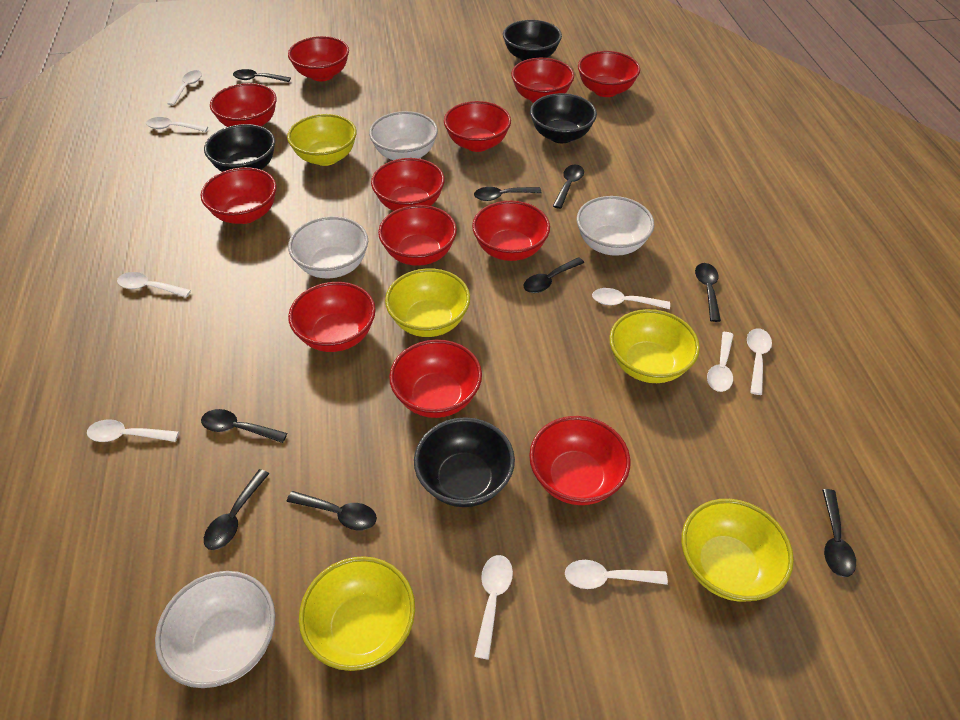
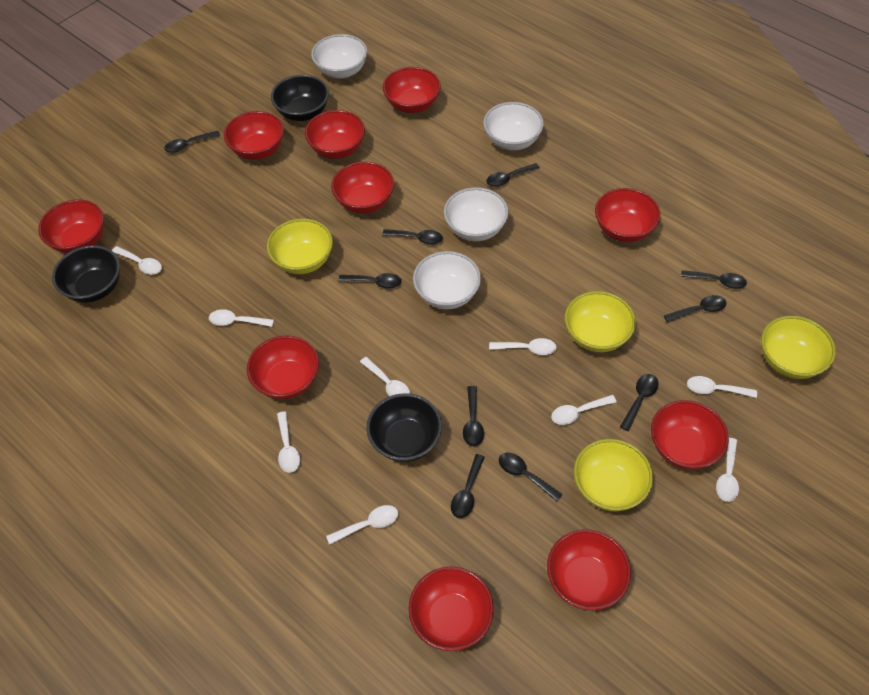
black bowl: [204,124,275,172] [414,417,515,507] [503,20,562,61] [530,93,597,143] = 4 -> [52,245,120,303] [271,75,329,121] [366,393,442,462] = 3
black spoon: [201,409,287,443] [204,469,269,550] [233,69,291,82] [286,491,377,530] [474,187,542,201] [523,257,584,293] [553,165,584,209] [695,263,721,322] [822,489,856,577] = 9 -> [164,131,220,153] [339,273,401,289] [382,229,443,245] [451,454,485,518] [463,386,484,446] [486,163,540,187] [499,453,563,501] [620,374,659,431] [664,295,726,323] [681,270,747,289] = 10
red bowl: [201,167,277,224] [210,83,277,127] [288,36,349,81] [288,282,376,352] [371,158,445,211] [378,205,457,266] [389,340,482,418] [444,101,511,152] [472,201,550,261] [511,58,574,103] [529,416,631,505] [578,51,640,97] = 12 -> [38,200,104,253] [224,111,284,160] [247,335,319,399] [305,110,365,159] [331,161,394,213] [383,67,441,113] [408,566,494,651] [547,529,631,610] [595,188,661,242] [651,400,729,470] = 10
yellow bowl: [287,114,357,166] [299,556,415,671] [385,268,470,337] [609,309,700,383] [681,499,794,602] = 5 -> [267,219,333,274] [565,291,636,352] [574,439,653,511] [761,316,836,379] = 4

